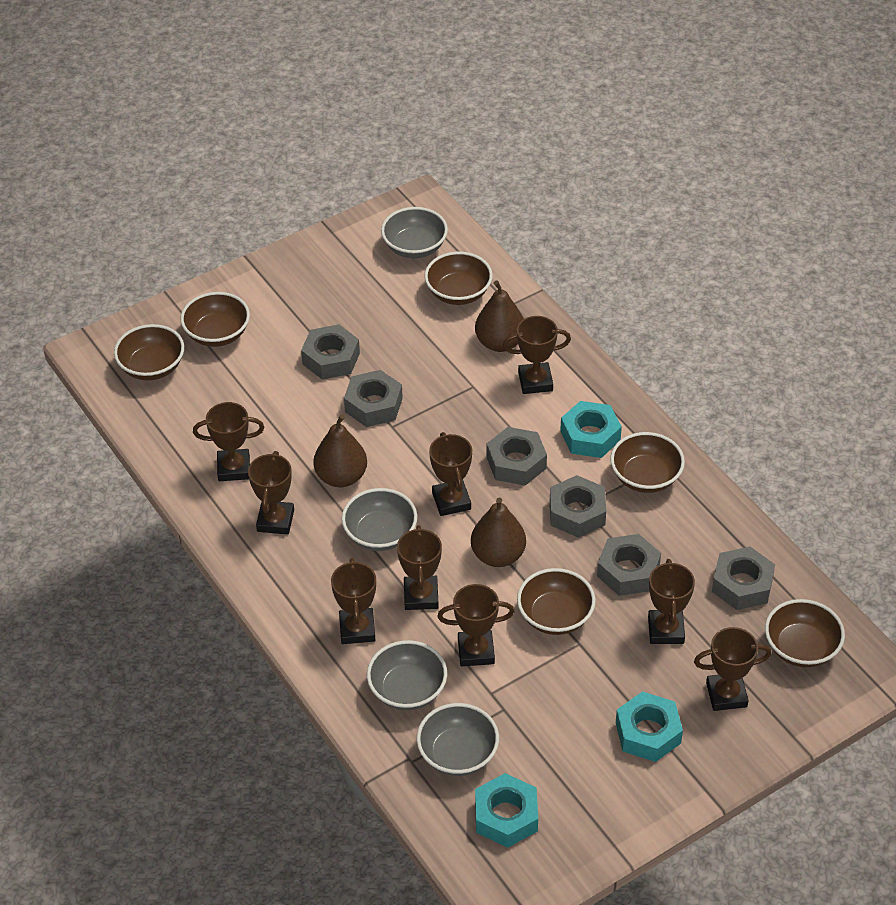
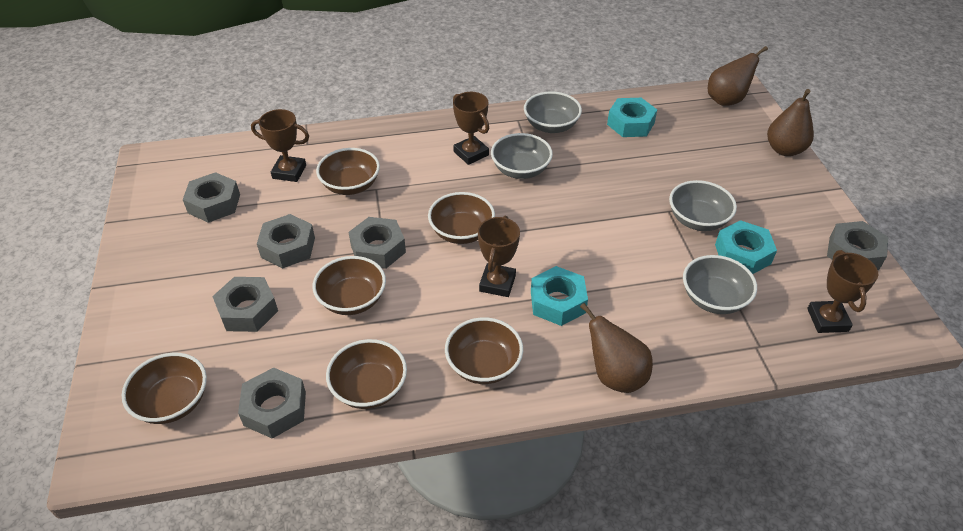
brown trophy: [193,402,264,481] [248,451,294,535] [331,558,376,644] [397,525,442,610] [429,432,472,516] [437,584,515,666] [503,316,571,394] [648,559,695,644] [694,627,772,711] = 9 -> [251,109,309,182] [453,92,489,165] [478,216,520,297] [807,250,878,333] = 4

